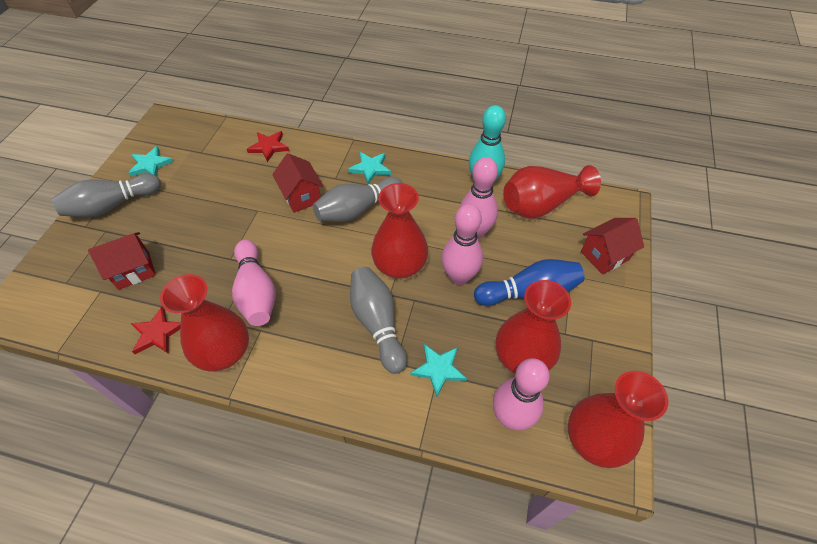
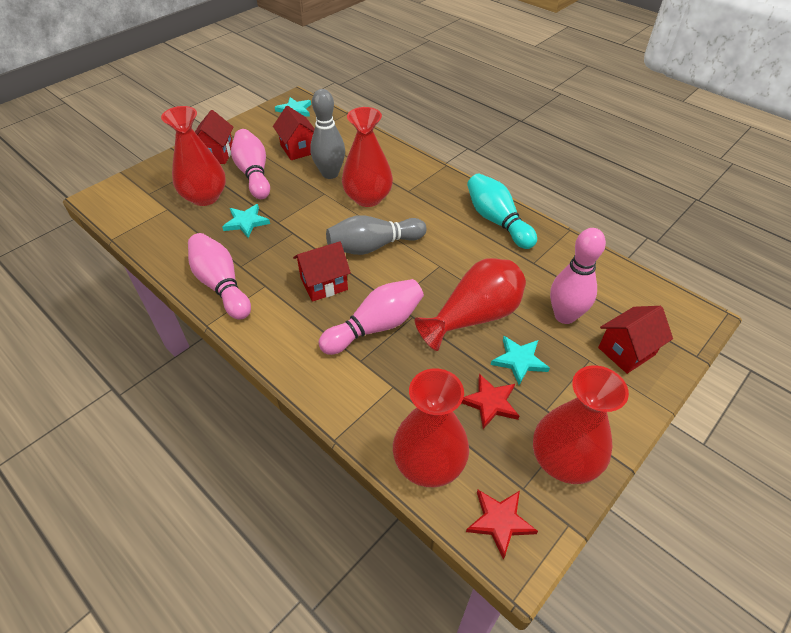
blue bowling pin: [474,259,585,306] = 1 -> none = 0
grey bowling pin: [52,174,161,217] [313,177,402,222] [350,267,407,374] = 3 -> [310,89,345,179] [326,215,426,255] = 2
red house: [88,232,156,290] [272,153,323,213] [581,218,644,275] = 3 -> [195,110,234,164] [273,106,315,160] [293,241,351,302] [598,306,673,374] = 4

